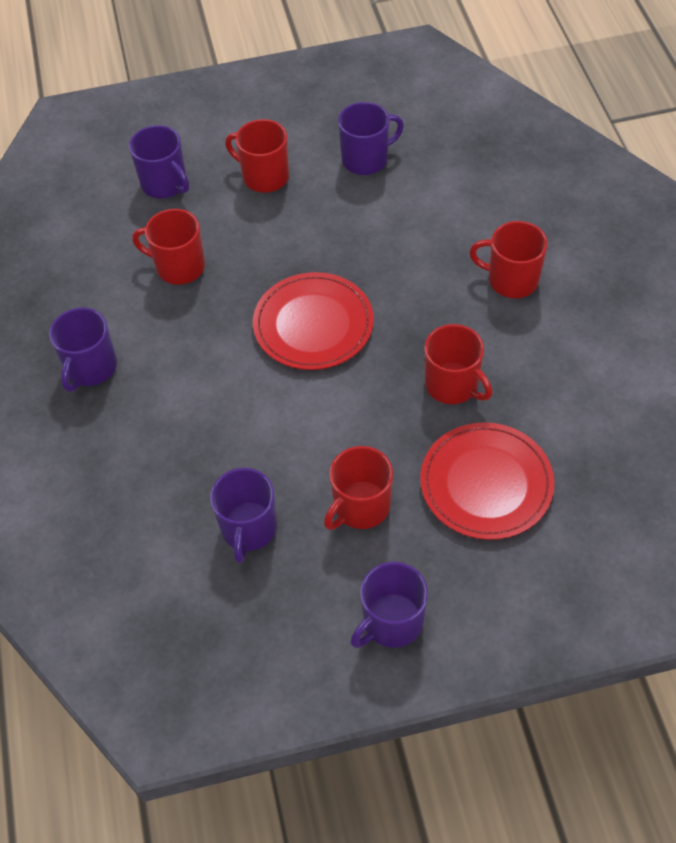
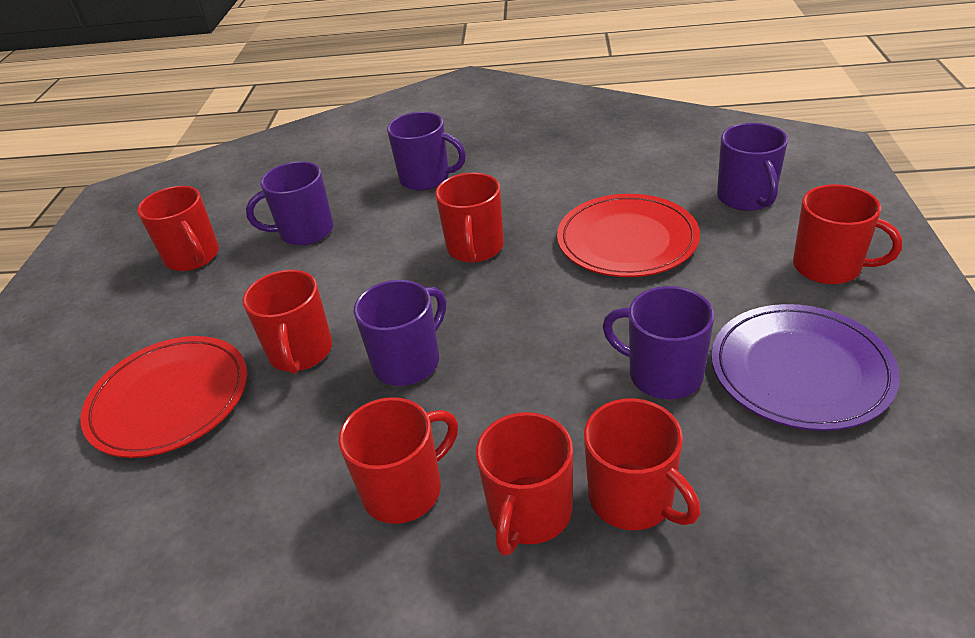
purple plate: none = 0 -> [711,304,900,431] = 1
red mug: [132,209,205,285] [225,119,289,193] [324,446,393,530] [425,324,493,404] [469,221,548,298] = 5 -> [137,186,219,271] [243,270,332,374] [339,397,458,524] [435,173,504,262] [476,412,573,556] [584,398,700,530] [793,184,902,284] = 7

